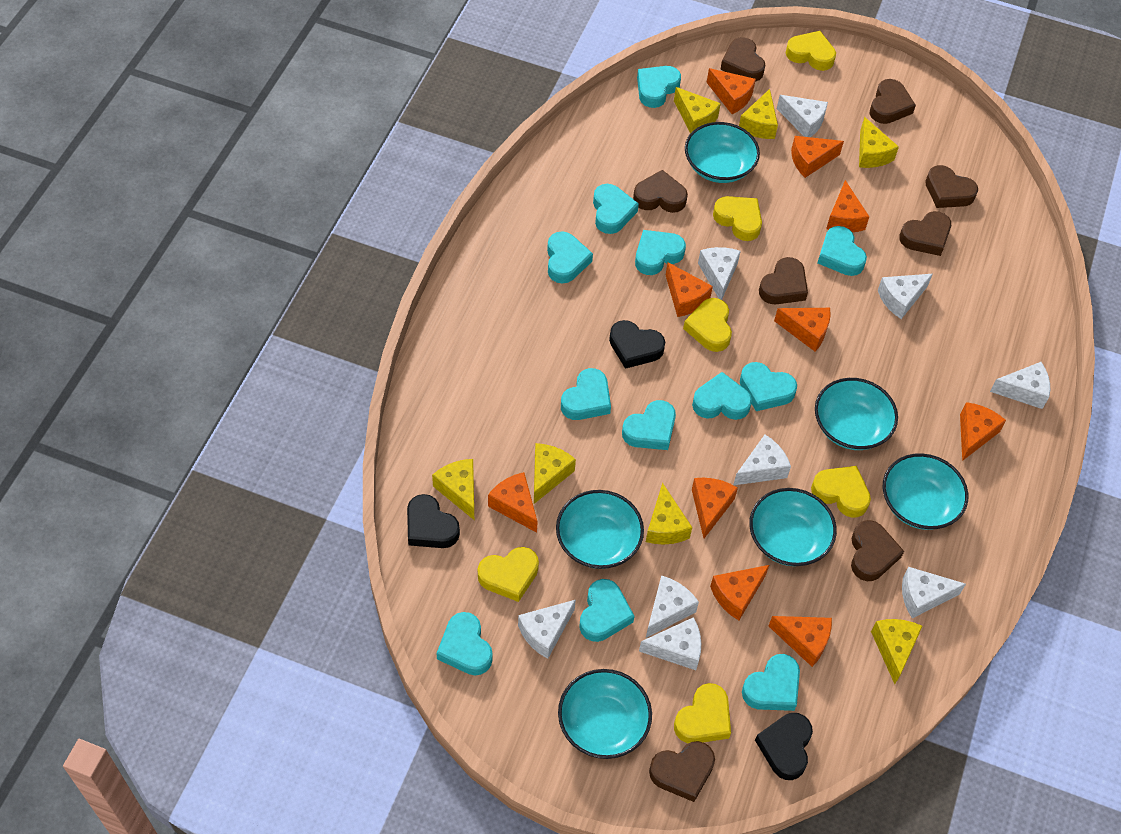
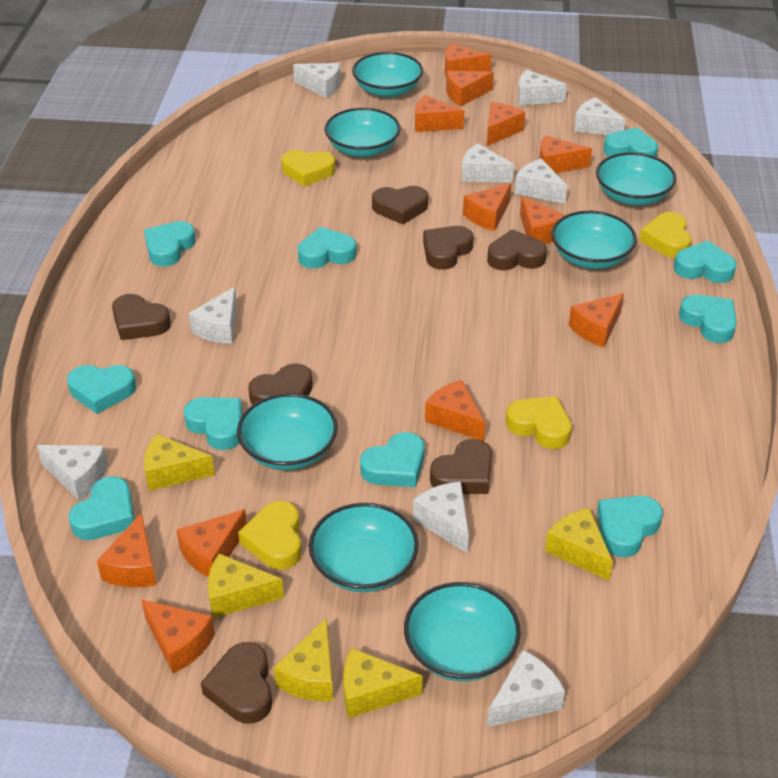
black heart: [407,494,460,548] [609,320,665,369] [755,713,813,780] = 3 -> none = 0
brown heart: [633,170,688,213] [649,741,715,802] [720,37,765,82] [759,257,808,304] [851,520,904,581] [870,79,916,124] [899,211,951,256] [925,165,978,208] = 8 -> [112,294,171,340] [201,642,272,724] [248,363,313,405] [372,186,428,225] [423,226,473,270] [430,439,492,494] [487,229,547,270] = 7
orange cheese: [488,472,538,533] [666,262,713,317] [692,478,738,538] [707,68,756,114] [710,565,769,620] [769,616,832,667] [774,308,831,351] [791,136,844,178] [826,180,869,232] [960,402,1006,461] = 10 -> [97,513,157,587] [141,600,215,674] [177,509,247,577] [415,95,464,132] [425,380,485,441] [445,44,491,76] [446,71,494,107] [463,183,511,231] [487,102,525,146] [520,196,566,244] [540,135,592,173] [569,293,624,347] = 12
turquoise bowl: [556,490,644,569] [558,669,652,759] [685,122,760,183] [749,488,837,566] [815,378,898,450] [883,453,968,530] = 6 -> [237,393,338,470] [309,503,419,592] [325,108,400,157] [352,52,423,98] [404,582,521,681] [551,211,637,269] [596,152,676,206] = 7
turquoise heart: [437,612,493,675] [547,231,593,283] [561,368,611,420] [579,579,635,642] [593,184,639,234] [622,400,676,450] [635,230,686,275] [637,66,681,108] [692,372,752,420] [740,362,797,411] [742,654,800,711] [817,226,867,276] = 12 -> [67,365,136,414] [69,476,134,540] [144,221,196,267] [184,397,242,450] [298,227,356,268] [360,432,425,487] [597,496,663,557] [604,127,658,157] [674,241,737,283] [679,295,737,343] = 10
yellow cheese: [432,459,474,520] [534,443,576,504] [646,483,692,544] [674,87,721,134] [739,89,778,139] [859,117,899,168] [871,619,922,684] = 7 -> [144,434,215,491] [208,554,284,618] [274,618,333,701] [343,648,423,719] [545,508,613,581] = 5
yellow heart: [478,547,539,602] [674,683,731,743] [683,298,732,352] [713,196,762,241] [786,31,836,71] [811,466,871,518] = 6 -> [238,501,302,570] [281,150,335,187] [506,396,572,449] [639,212,691,258] = 4

